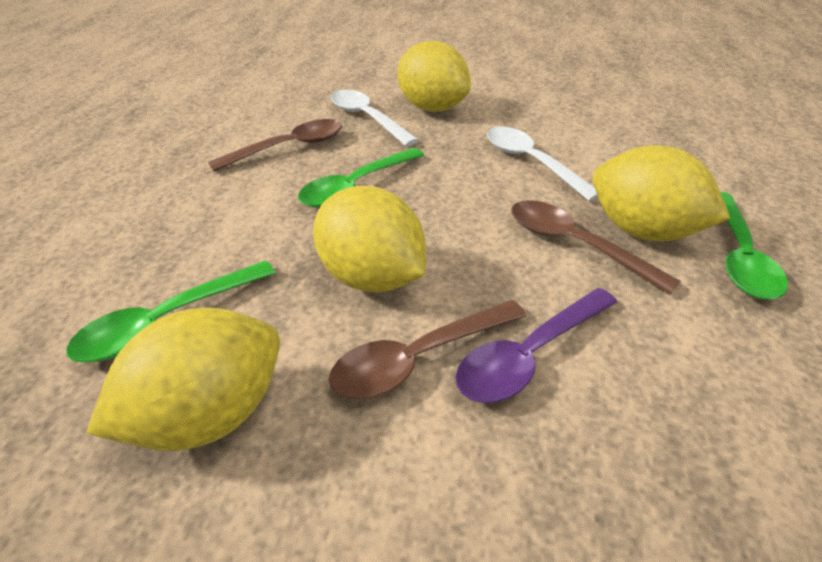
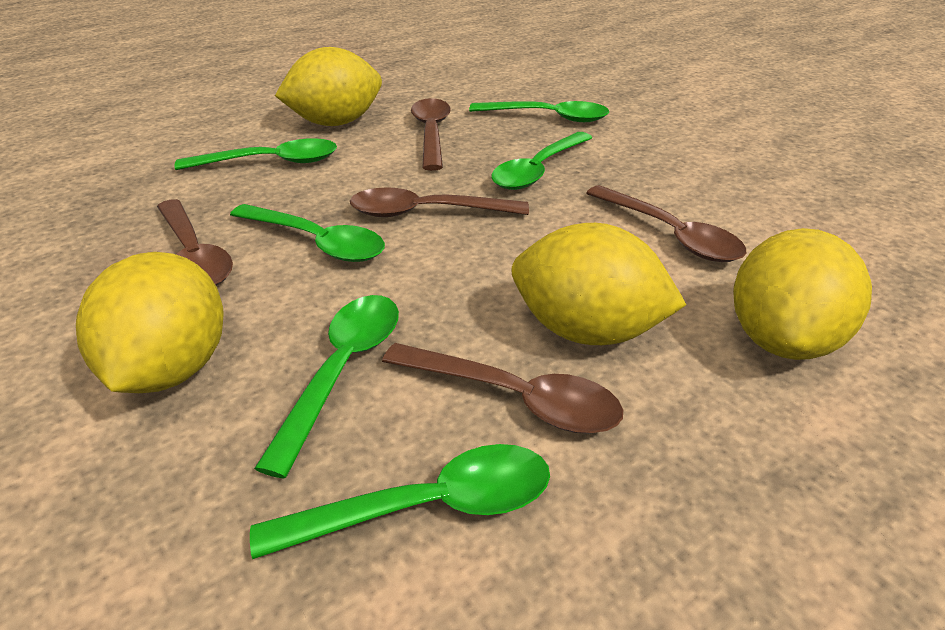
brown spoon: [208,119,342,171] [329,300,526,399] [511,200,681,295] = 3 -> [157,199,233,286] [350,187,529,217] [382,343,623,434] [411,98,451,171] [586,185,746,262] = 5
green spoon: [66,261,276,362] [298,148,424,208] [720,192,788,299] = 3 -> [174,138,337,170] [230,204,385,262] [250,444,550,559] [254,295,399,478] [469,101,609,122] [491,132,592,190] = 6
purple spoon: [455,288,617,403] = 1 -> none = 0
white spoon: [331,90,418,146] [487,127,598,201] = 2 -> none = 0

